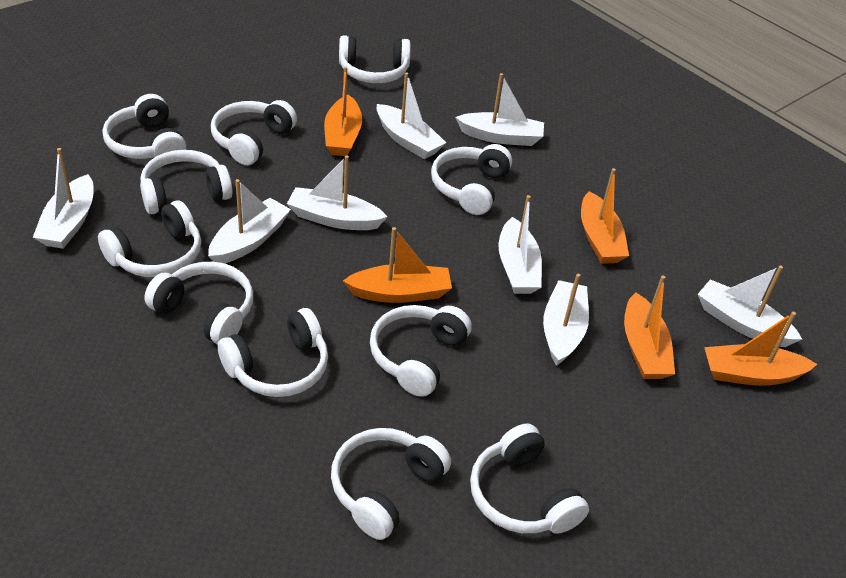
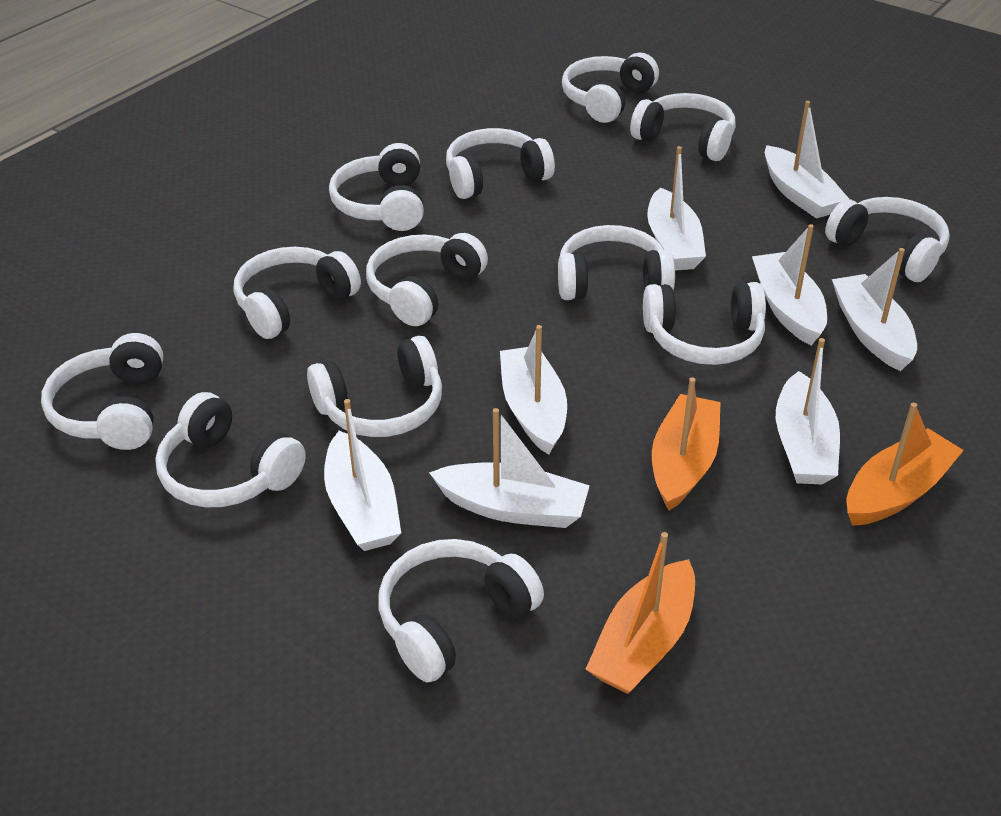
orange boat: [324,66,362,156] [343,227,452,303] [581,168,629,264] [624,275,675,379] [704,312,817,386] = 5 -> [586,532,695,694] [652,377,721,511] [847,403,964,526] = 3
white headphones: [98,201,201,277] [103,94,186,159] [140,150,233,214] [144,262,253,345] [211,100,297,165] [218,308,328,397] [331,428,451,540] [339,35,411,83] [370,305,472,397] [431,144,512,215] [470,423,589,534] = 11 -> [41,333,163,450] [155,392,306,507] [234,247,361,339] [307,336,442,437] [329,143,424,231] [366,233,488,326] [379,539,544,683] [446,128,555,199] [558,225,675,300] [562,53,659,123] [630,93,735,161] [643,282,766,365] [825,197,950,282] = 13

